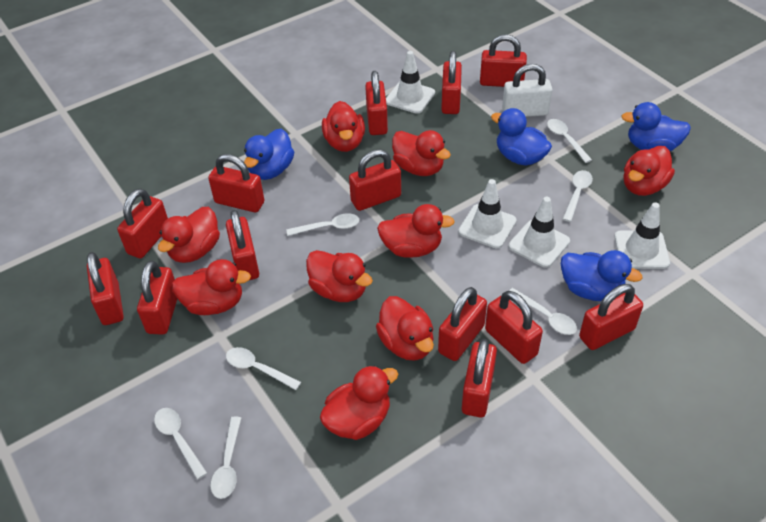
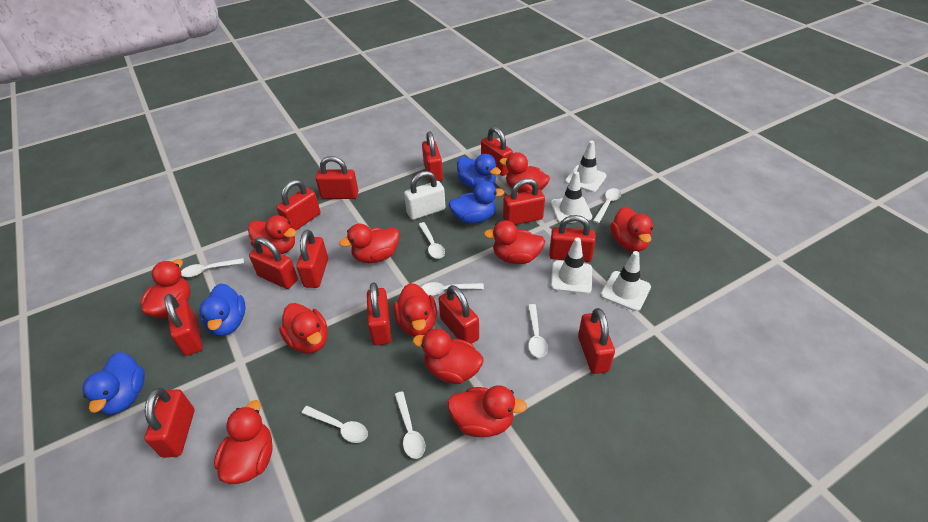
red duck: [158,207,220,263] [172,259,251,315] [306,250,373,302] [320,365,398,440] [322,101,365,152] [376,296,434,361] [377,204,455,258] [392,130,451,176] [623,146,675,196] = 9 -> [141,259,190,318] [214,400,273,484] [248,215,297,254] [279,303,327,354] [339,224,399,263] [393,283,437,337] [413,329,483,384] [447,385,527,437] [484,220,545,264] [499,152,550,193] [610,207,653,252] = 11

